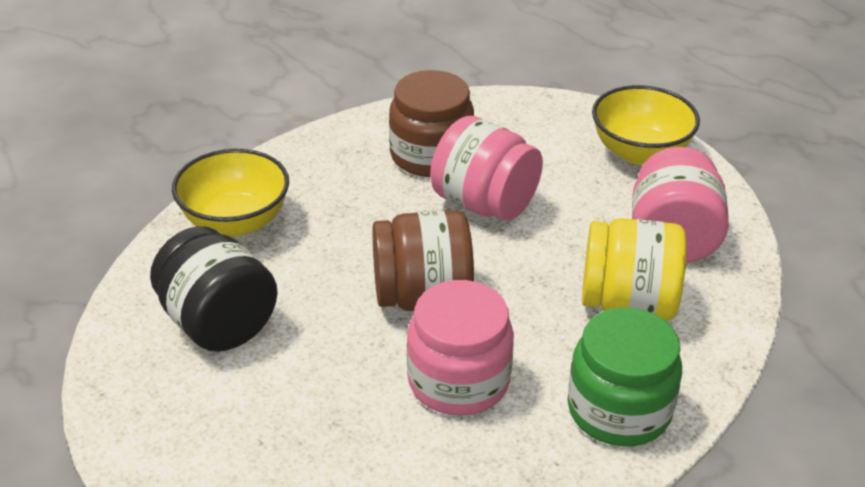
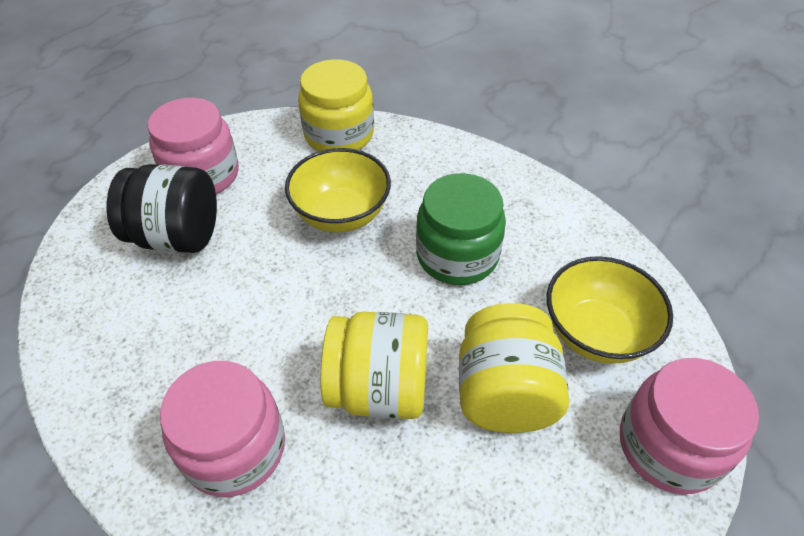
brown jar: [373,210,474,311] [389,70,474,177] = 2 -> none = 0
yellow jar: [582,218,686,321] = 1 -> [298,59,374,151] [320,312,428,419] [459,303,569,433] = 3

